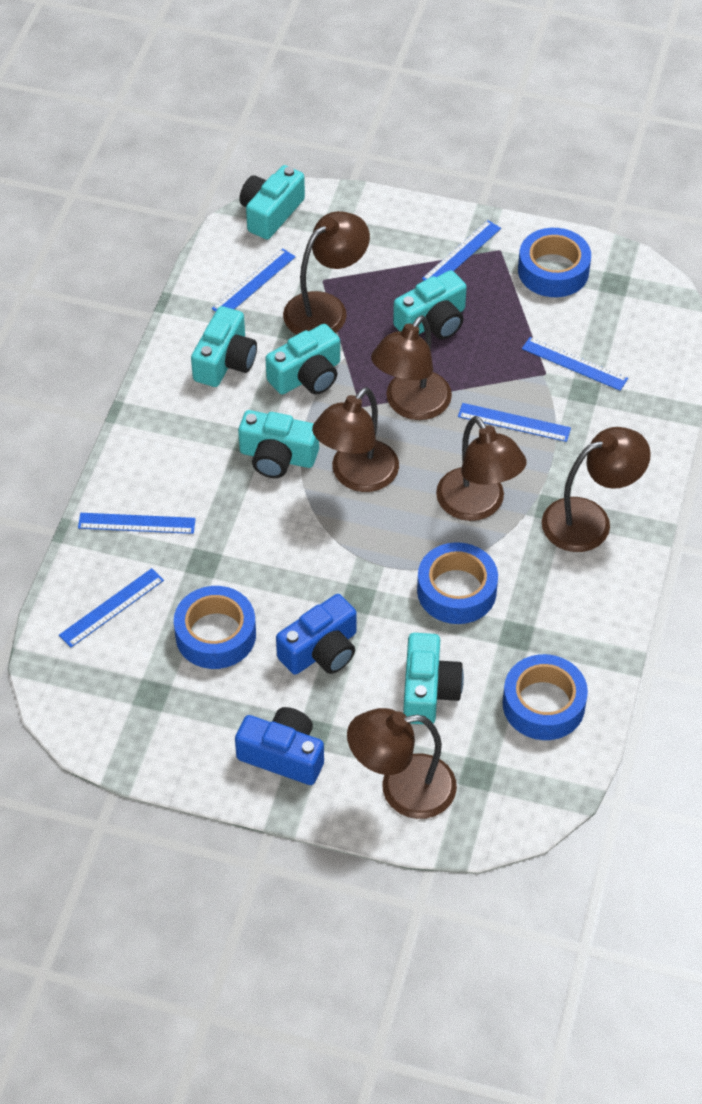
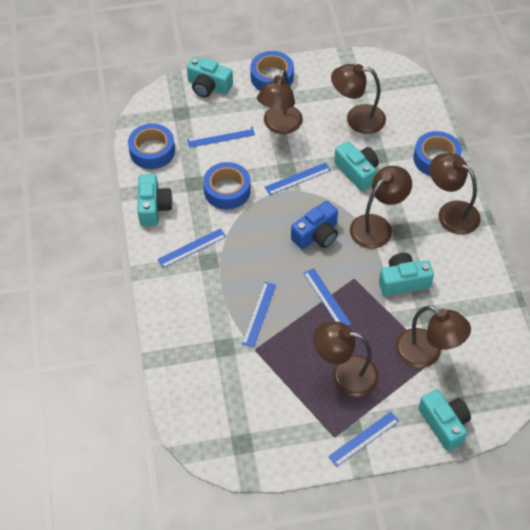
blue camera: [235,707,324,785] [276,594,356,675] = 2 -> [291,201,338,249] = 1
turquoise camera: [191,306,257,387] [238,410,319,478] [239,165,305,239] [265,324,340,395] [393,270,467,339] [403,633,464,724] = 6 -> [138,174,173,226] [187,57,233,97] [334,141,379,191] [379,253,434,296] [419,389,471,451] = 5

